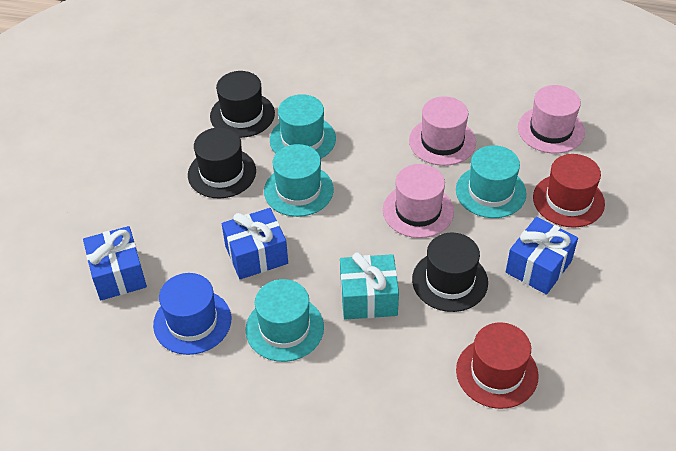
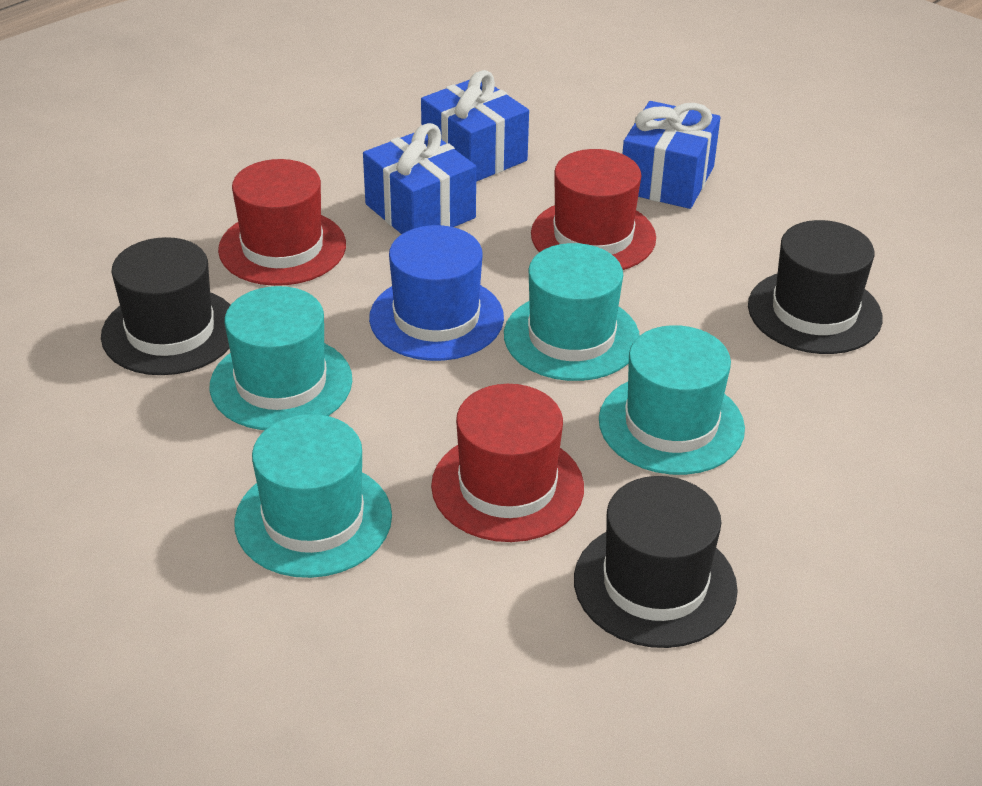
pink hat: [383,164,454,238] [409,96,476,166] [518,85,585,154] = 3 -> none = 0
red hat: [456,322,539,409] [533,154,605,228] = 2 -> [218,159,346,286] [431,384,584,542] [531,149,656,270] = 3
turquoise gift: [340,252,399,320] = 1 -> none = 0

